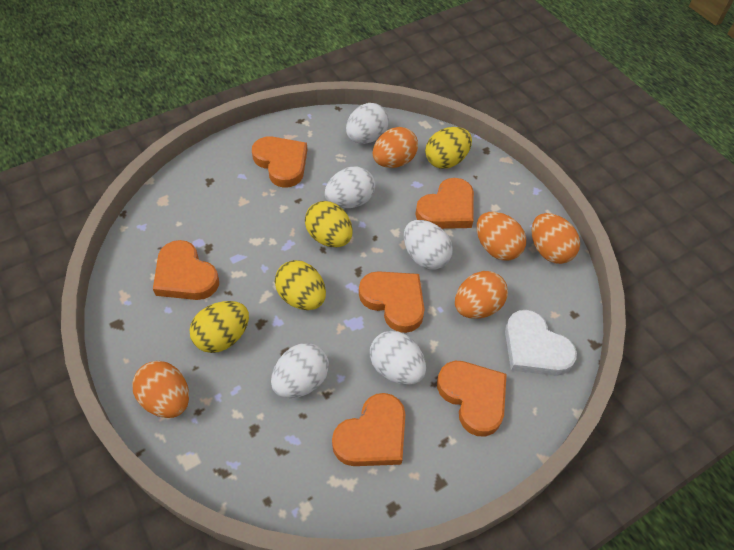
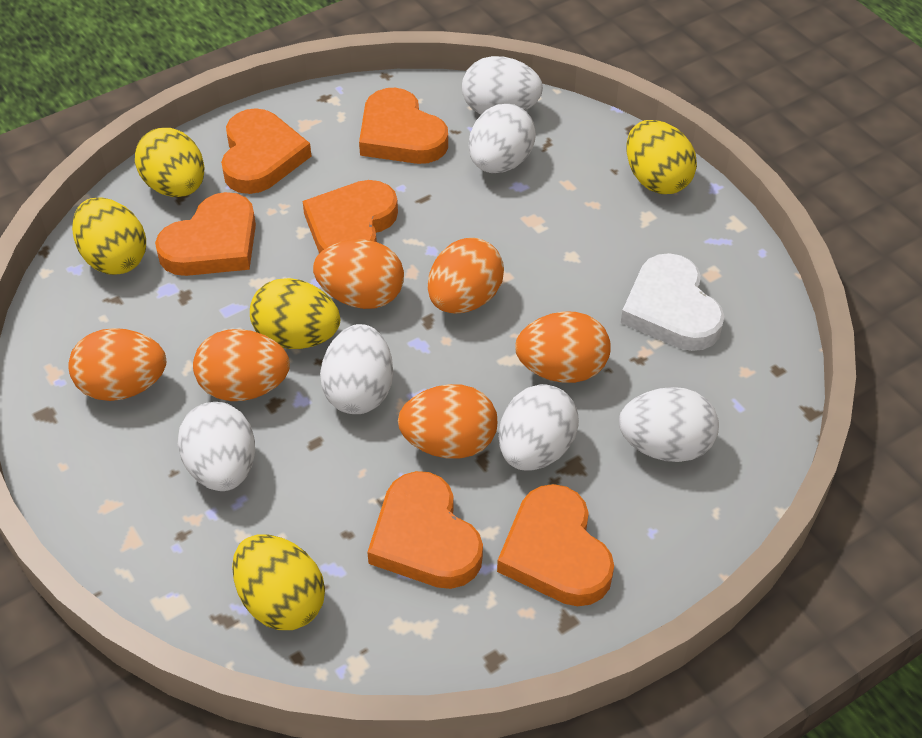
orange egg: [132,361,189,418] [373,127,418,168] [455,271,508,319] [477,212,526,261] [532,213,580,264] = 5 -> [68,328,166,401] [193,329,290,401] [313,240,404,309] [398,384,497,459] [428,238,504,314] [515,312,611,383] = 6
white egg: [271,343,329,398] [325,166,375,208] [346,103,389,144] [370,331,426,385] [404,220,453,270] = 5 -> [178,402,255,491] [320,324,393,414] [462,56,543,115] [469,104,536,173] [499,384,579,471] [619,387,719,462] = 6
yellow egg: [190,301,249,353] [275,260,326,310] [305,201,353,247] [425,127,472,169] = 4 -> [72,197,146,275] [135,128,204,197] [232,534,325,630] [250,278,340,349] [627,120,697,194] = 5

